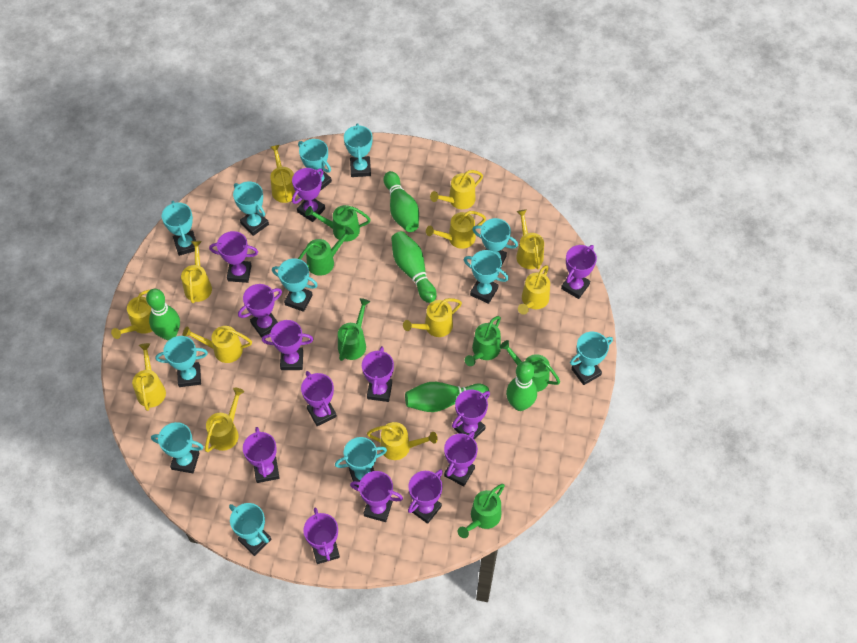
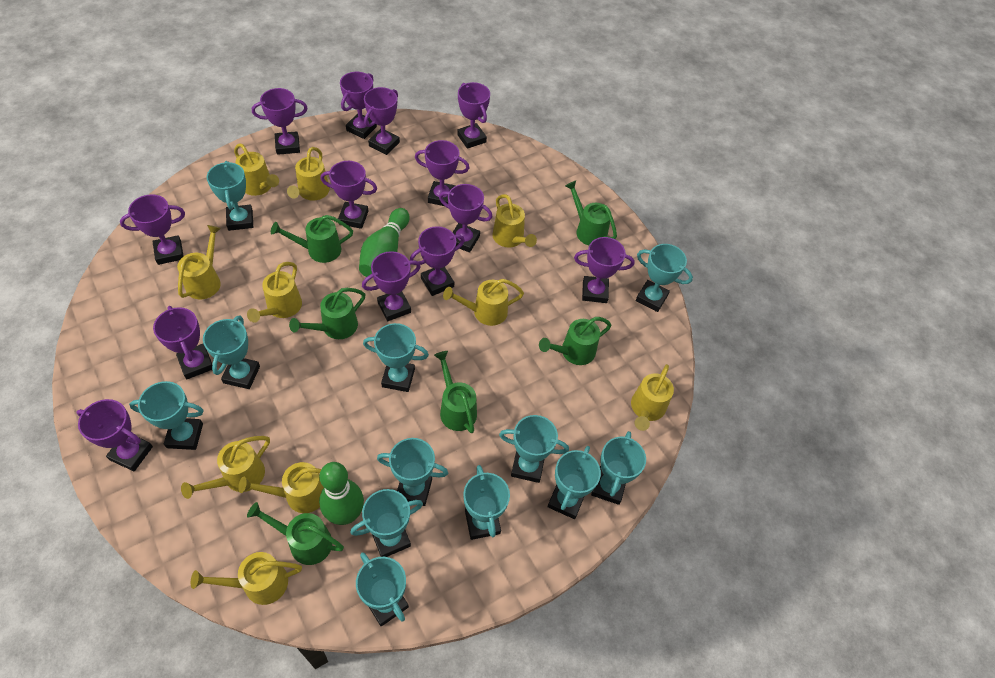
green bowling pin: [146,289,180,340] [384,171,419,232] [391,231,437,303] [405,382,490,412] [506,361,537,411] = 5 -> [319,462,364,525] [359,208,410,277] = 2
yellow watering can: [111,290,152,339] [132,343,166,411] [181,241,212,303] [183,326,252,363] [205,388,244,452] [270,145,297,203] [367,422,438,460] [403,298,462,337] [426,211,486,249] [430,170,483,209] [516,209,544,269] [518,265,550,315] = 12 -> [177,225,221,299] [181,436,270,499] [191,552,302,605] [234,143,279,196] [238,462,324,513] [247,262,302,323] [287,147,330,201] [443,279,524,326] [492,194,537,248] [631,364,674,431] = 10

